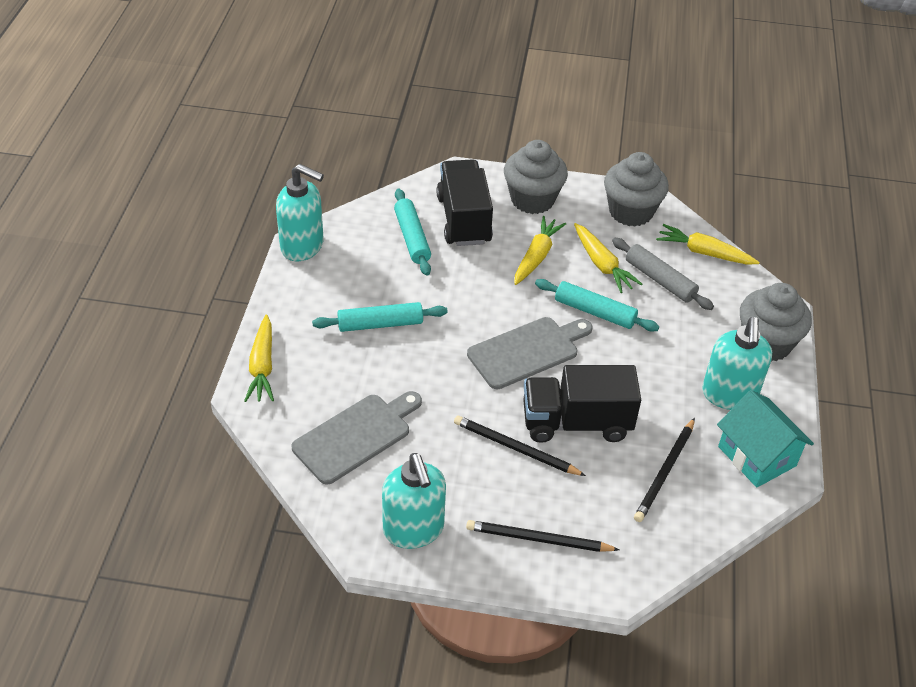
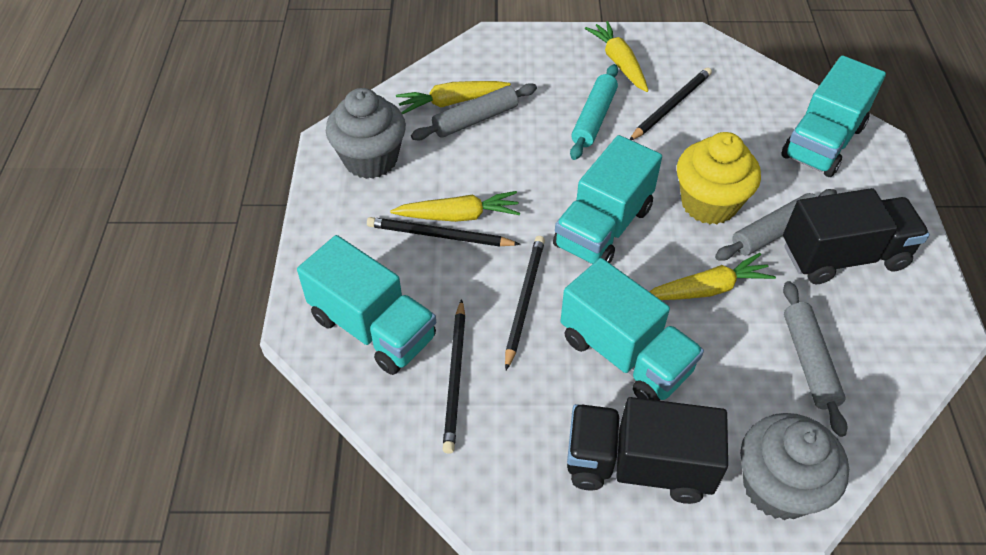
black pencil: [454,416,586,476] [466,520,620,552] [634,418,695,522] = 3 -> [367,217,520,247] [443,299,466,454] [505,236,545,370] [630,67,712,140] = 4
grey cupcake: [504,140,568,214] [604,152,669,227] [740,283,812,361] = 3 -> [326,88,406,179] [740,413,849,520] = 2
grey cutting board: [292,391,422,485] [467,317,592,389] = 2 -> none = 0
grey rolling pin: [612,238,714,310] = 1 -> [411,83,537,140] [715,189,837,261] [783,281,847,437] = 3
turquoise house: [717,390,814,488] = 1 -> none = 0
turquoise rolling pin: [312,302,448,332] [394,189,431,276] [535,279,659,332] = 3 -> [570,64,618,160] = 1
turquoise soap dispenser: [276,164,324,261] [382,453,446,549] [702,317,772,410] = 3 -> none = 0
turquoise truck: none = 0 -> [297,235,436,375] [553,135,662,264] [561,258,704,401] [781,56,886,177] = 4
yellow cupcake: none = 0 -> [677,132,761,224] = 1

